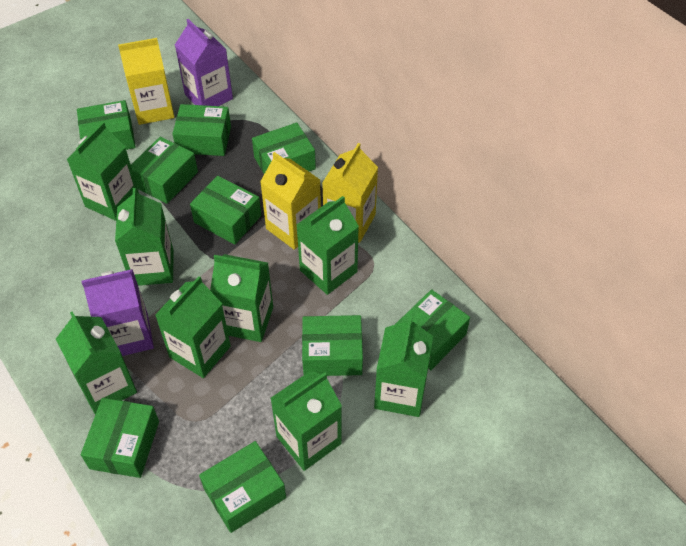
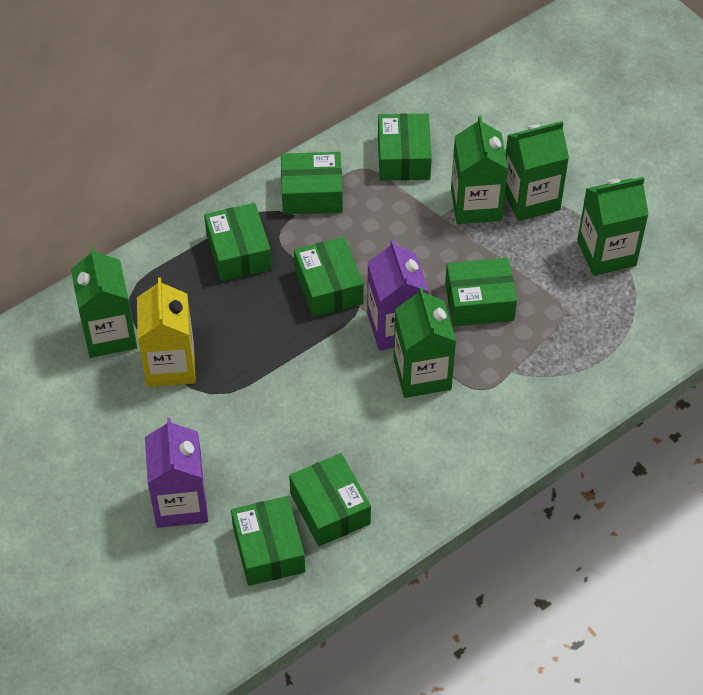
green box: [77,100,136,150] [81,398,159,478] [131,137,198,204] [172,104,231,156] [190,176,261,245] [199,441,286,533] [252,122,316,174] [302,315,363,376] [396,289,470,370] = 9 -> [204,203,272,281] [231,496,305,586] [281,152,343,215] [289,453,371,546] [294,237,364,317] [378,113,432,181] [445,258,517,326] = 7
green carton: [56,311,137,414] [67,122,139,221] [115,188,174,286] [155,276,231,378] [210,254,273,342] [271,370,342,471] [297,196,359,295] [374,316,433,417] = 8 -> [71,246,137,358] [394,287,456,398] [451,116,508,224] [505,121,569,221] [577,177,649,276] = 5
yellow carton: [118,38,175,125] [260,152,321,250] [322,143,378,243] = 3 -> [137,277,196,387] = 1

